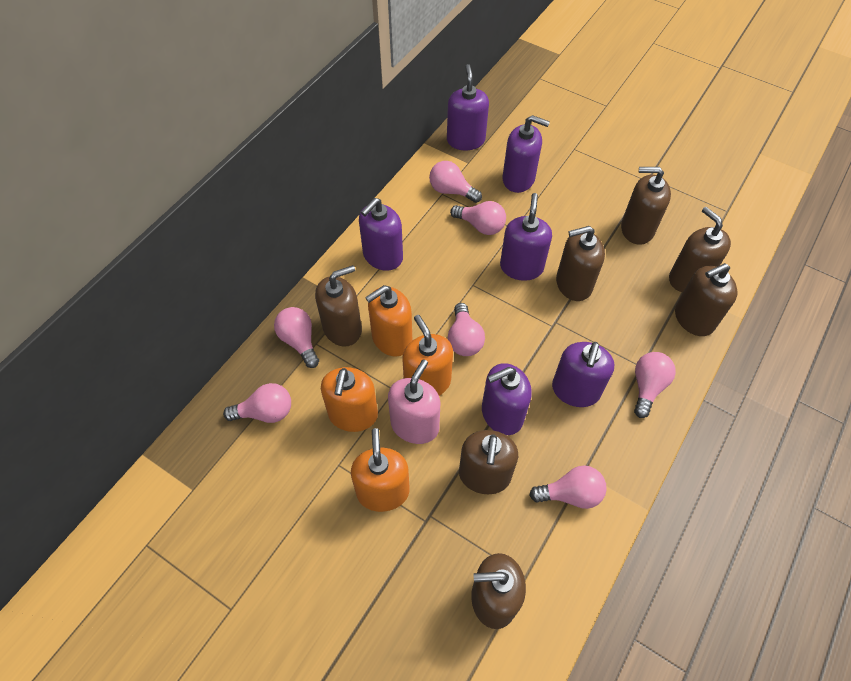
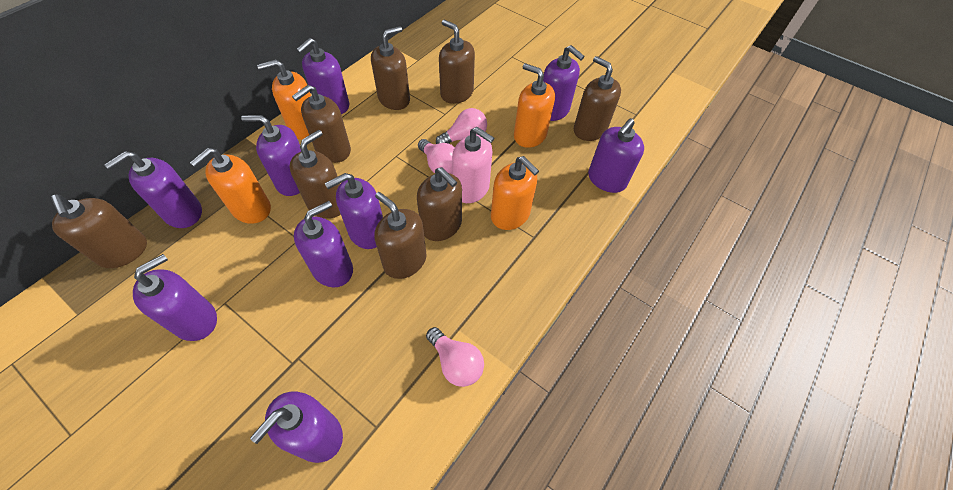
brown soap dispenser: [315,265,362,347] [459,430,518,494] [471,553,526,629] [556,226,605,301] [621,167,671,245] [669,207,731,292] [675,263,738,336] = 7 -> [51,195,147,268] [290,130,341,219] [292,85,351,163] [371,26,410,110] [374,192,427,279] [417,167,462,241] [439,20,475,104] [574,56,621,141] = 8
pink light bulb: [223,383,291,423] [274,307,319,368] [429,161,482,203] [448,303,485,356] [450,201,506,235] [529,465,607,509] [634,352,676,418] = 7 -> [418,139,455,174] [426,327,484,387] [436,108,487,144] = 3
purple soap dispenser: [359,198,403,270] [447,64,489,150] [482,363,532,435] [500,193,552,281] [503,115,550,193] [552,342,614,407] = 6 -> [104,151,202,228] [133,254,217,341] [241,115,301,196] [250,392,343,463] [294,201,353,287] [296,38,349,114] [325,173,383,249] [543,45,585,121] [588,118,644,193] = 9

